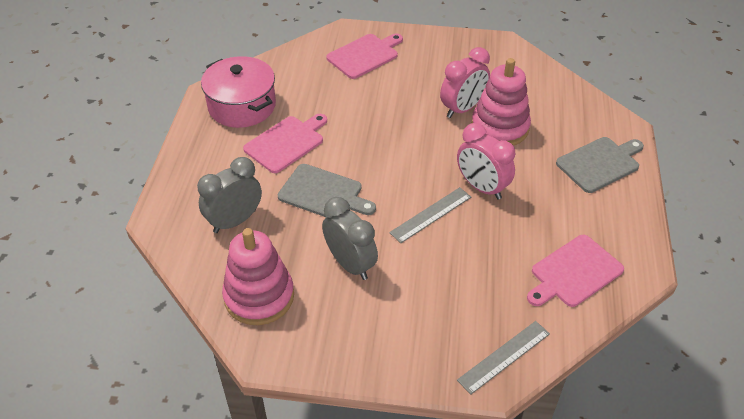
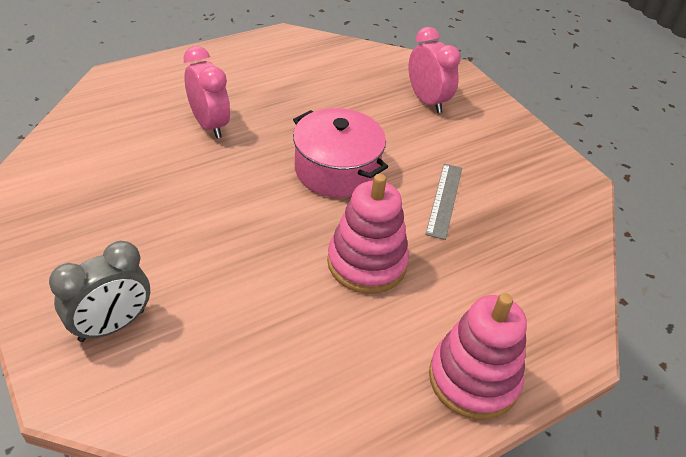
grey clock: [197,157,262,233] [322,197,378,280] = 2 -> [49,241,150,342] = 1
grey cutting board: [278,164,376,217] [556,137,644,193] = 2 -> none = 0
grey ruler: [389,187,471,243] [457,321,550,394] = 2 -> [425,164,462,240] = 1
pink cutting board: [243,114,327,173] [326,33,403,79] [527,235,624,307] = 3 -> none = 0

